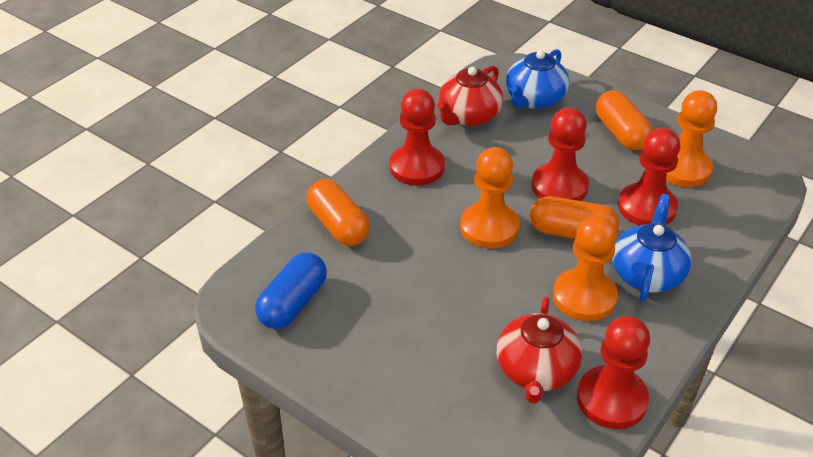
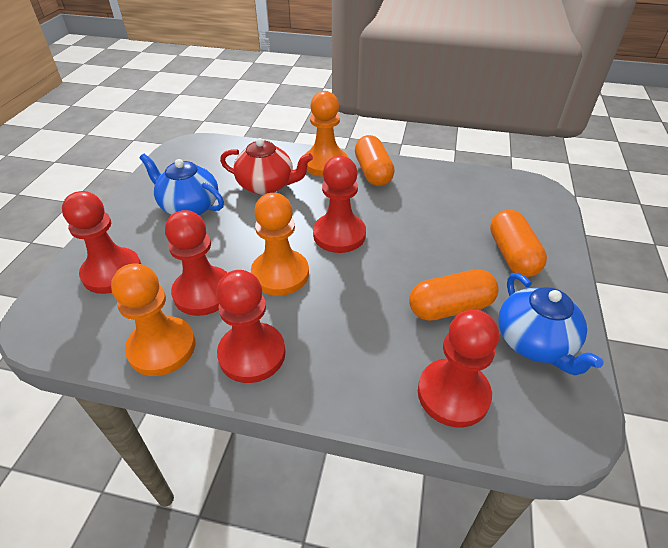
blue capsule: [255,252,327,329] = 1 -> none = 0
red pawn: [390,89,445,186] [532,108,589,201] [577,316,650,429] [618,128,681,225] = 4 -> [62,191,141,294] [165,210,227,316] [216,270,285,383] [313,156,366,253] [418,310,499,427] = 5
red teapot: [437,66,503,126] [497,297,582,404] = 2 -> [220,138,313,195] = 1

